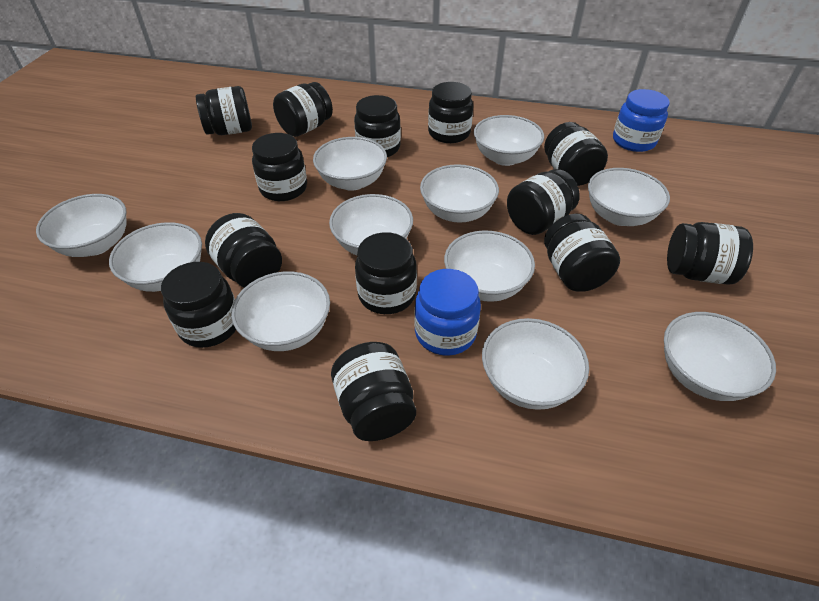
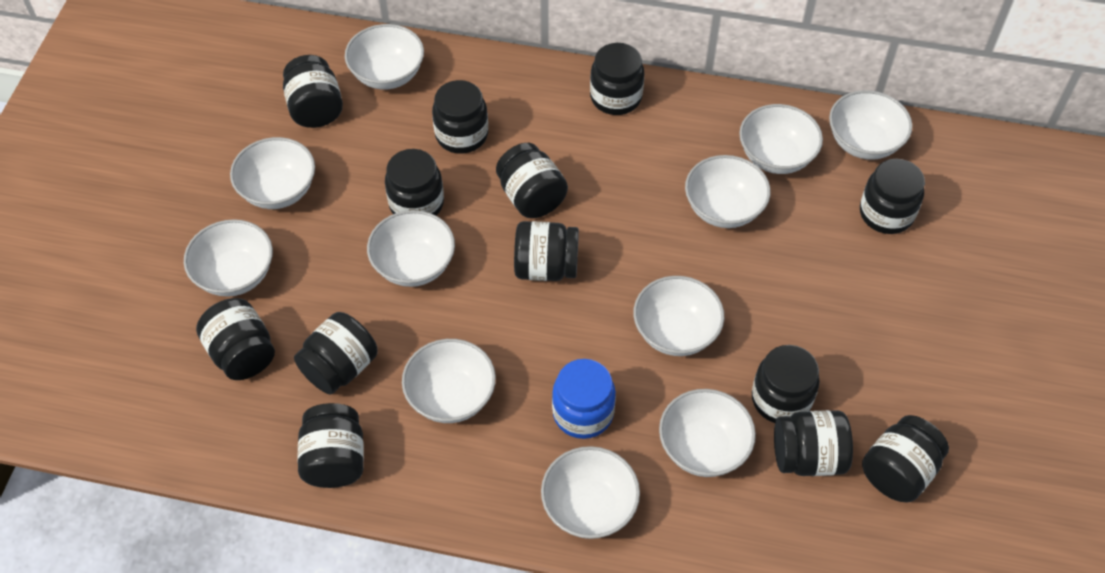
blue jar: [414,269,481,356] [613,89,670,152] = 2 -> [552,359,616,439] = 1

